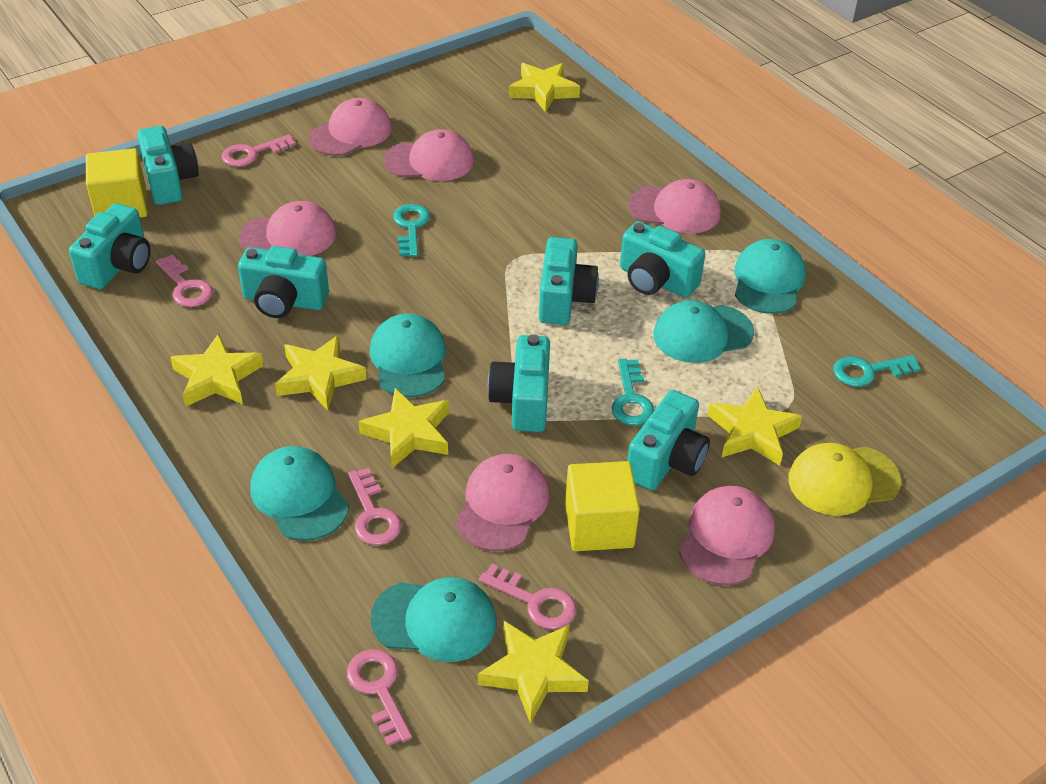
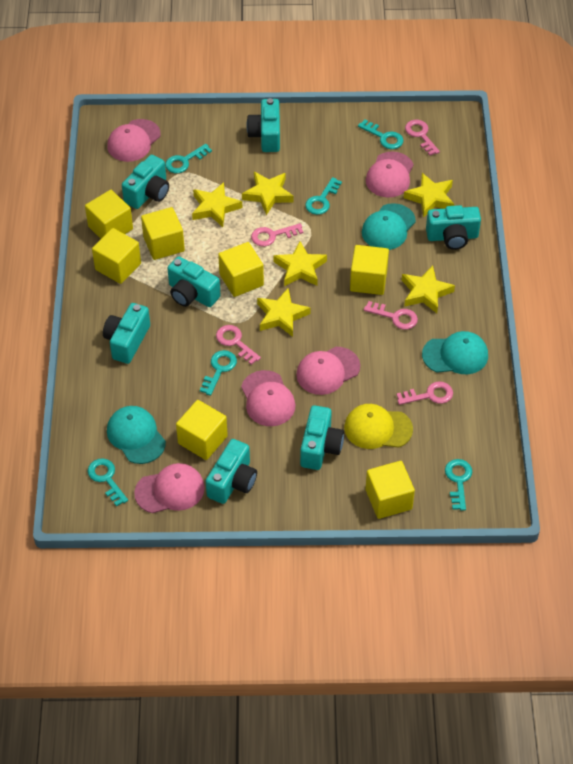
pink cap: [239,201,336,256] [309,98,392,156] [384,129,474,181] [455,454,550,552] [628,179,721,234] [679,486,775,585] = 6 -> [107,119,161,162] [134,463,205,513] [241,370,295,426] [296,347,360,395] [366,152,413,198] = 5
turquoise cap: [250,446,349,541] [370,314,446,397] [371,577,496,662] [653,300,754,363] [734,239,806,314] = 5 -> [107,406,166,464] [362,203,416,250] [422,331,488,374] = 3
turquoise key: [393,204,430,257] [612,359,654,426] [833,355,921,387] = 3 -> [87,458,128,507] [165,144,212,173] [200,350,237,396] [305,177,342,215] [358,119,403,149] [445,459,472,511] = 6
yellow cube: [86,148,147,218] [565,461,640,551] = 2 -> [85,190,133,239] [92,228,141,284] [141,207,185,260] [176,400,228,460] [218,242,264,297] [350,245,389,295] [365,461,415,519] = 7

